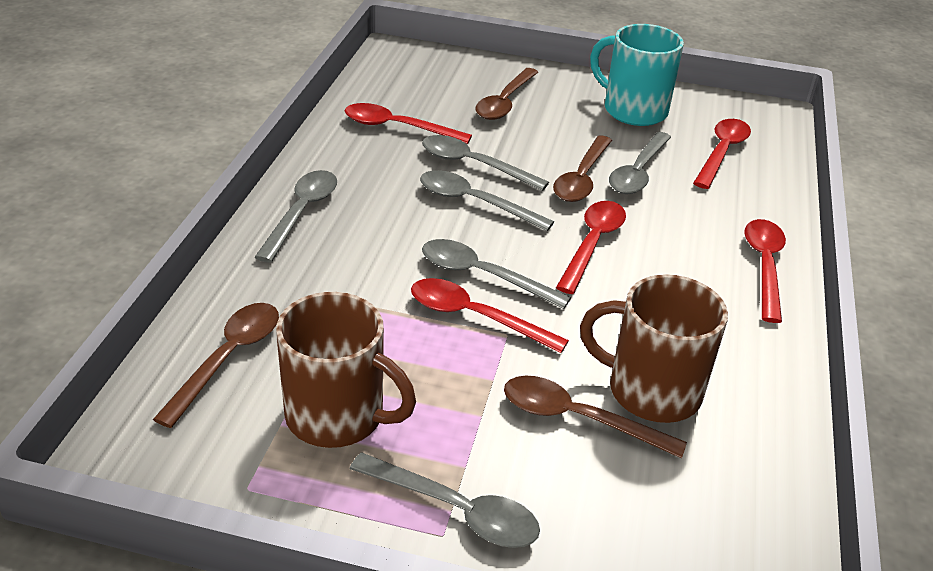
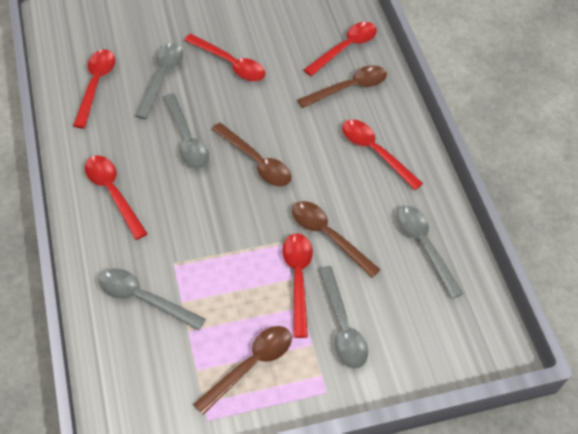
brown mug: [276,292,416,448] [580,274,728,423] = 2 -> none = 0
grey spoon: [255,170,337,263] [350,453,540,548] [420,170,554,231] [422,135,549,191] [422,239,571,309] [609,132,671,194] = 6 -> [98,268,206,331] [135,44,183,119] [163,93,209,169] [319,266,368,368] [396,206,463,299] = 5
red spoon: [345,103,472,144] [411,278,569,353] [556,201,626,294] [693,119,751,189] [744,219,786,323] = 5 -> [73,50,115,128] [85,155,148,240] [184,34,265,81] [282,233,313,338] [304,22,377,76] [342,120,423,190] = 6
turquoise mug: [590,24,684,126] = 1 -> none = 0

